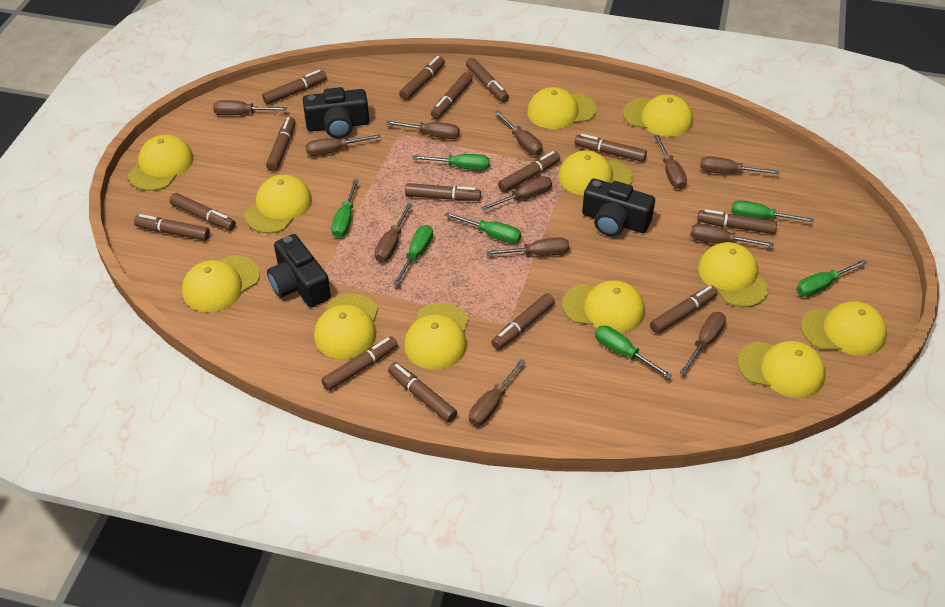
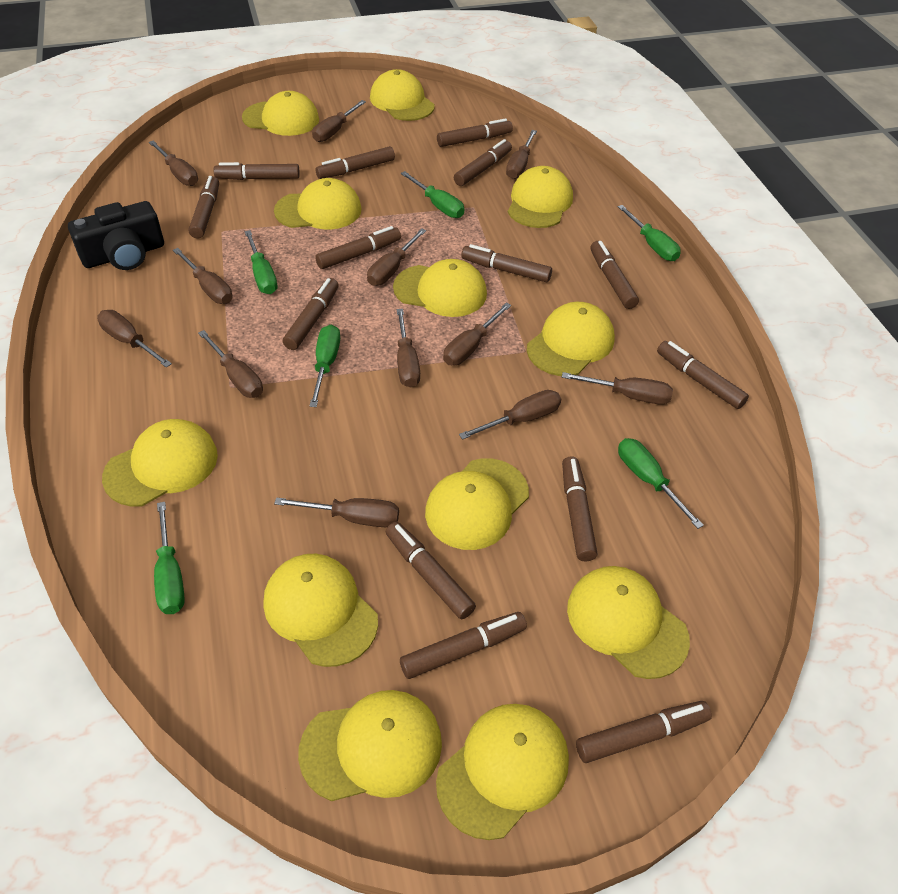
black camera: [267,234,331,307] [303,87,369,139] [582,178,655,236] = 3 -> [68,201,164,270] = 1
brown marker: [134,214,210,241] [169,193,236,230] [262,70,327,104] [266,117,295,171] [321,336,398,391] [388,362,457,422] [399,56,445,100] [405,183,481,201] [431,72,473,119] [466,58,509,102] [491,293,555,350] [498,151,560,192] [575,134,647,162] [650,285,717,334] [697,209,777,234] = 15 -> [189,176,219,239] [214,162,300,180] [283,278,339,350] [315,226,401,269] [316,146,395,179] [386,522,476,619] [400,612,527,679] [437,118,513,147] [454,139,512,186] [462,244,552,282] [562,456,598,561] [576,701,712,763] [590,241,639,309] [657,341,749,409] = 14
green screwdriver: [331,179,359,238] [393,225,433,286] [413,154,489,170] [444,212,521,244] [595,325,672,378] [731,200,814,222] [796,259,867,297] = 7 -> [154,502,185,614] [244,230,277,294] [309,325,340,407] [400,171,464,218] [618,205,681,261] [618,438,704,529] = 6

